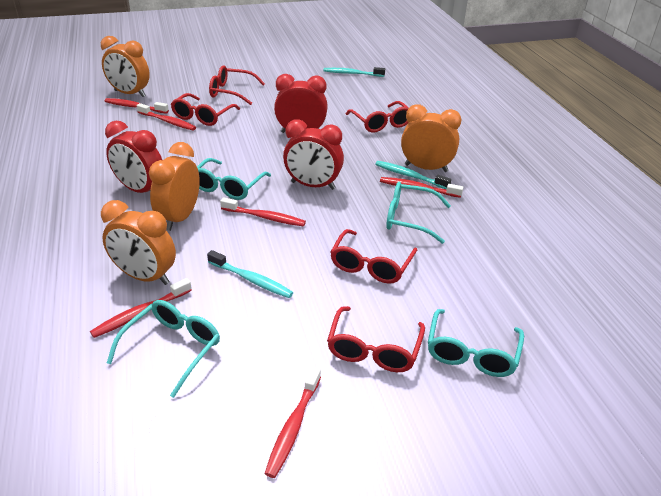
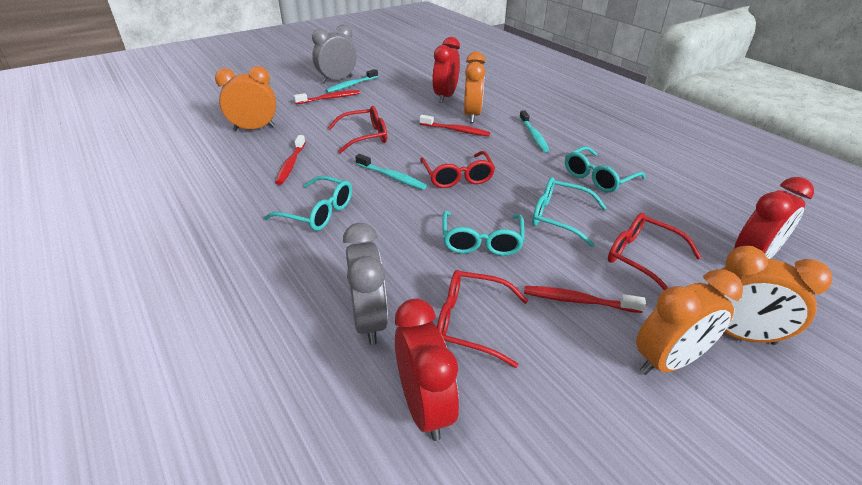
grey clock: none = 0 -> [312,24,357,84] [343,223,388,345] = 2
red glasses: [171,93,240,126] [209,65,265,105] [327,306,425,372] [330,229,417,284] [346,101,409,133] = 5 -> [328,106,387,153] [420,151,495,188] [437,270,528,368] [608,213,702,290] = 4
red toothbrush: [90,278,192,338] [105,98,169,114] [136,103,196,130] [220,197,306,226] [265,367,321,478] [380,177,463,198] = 6 -> [275,135,306,185] [294,90,360,104] [420,115,490,136] [524,286,646,313] = 4

